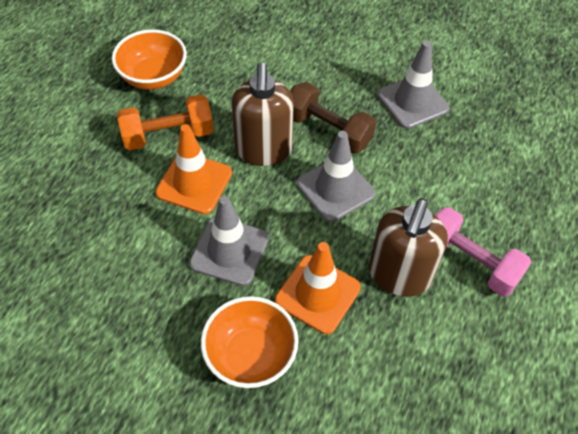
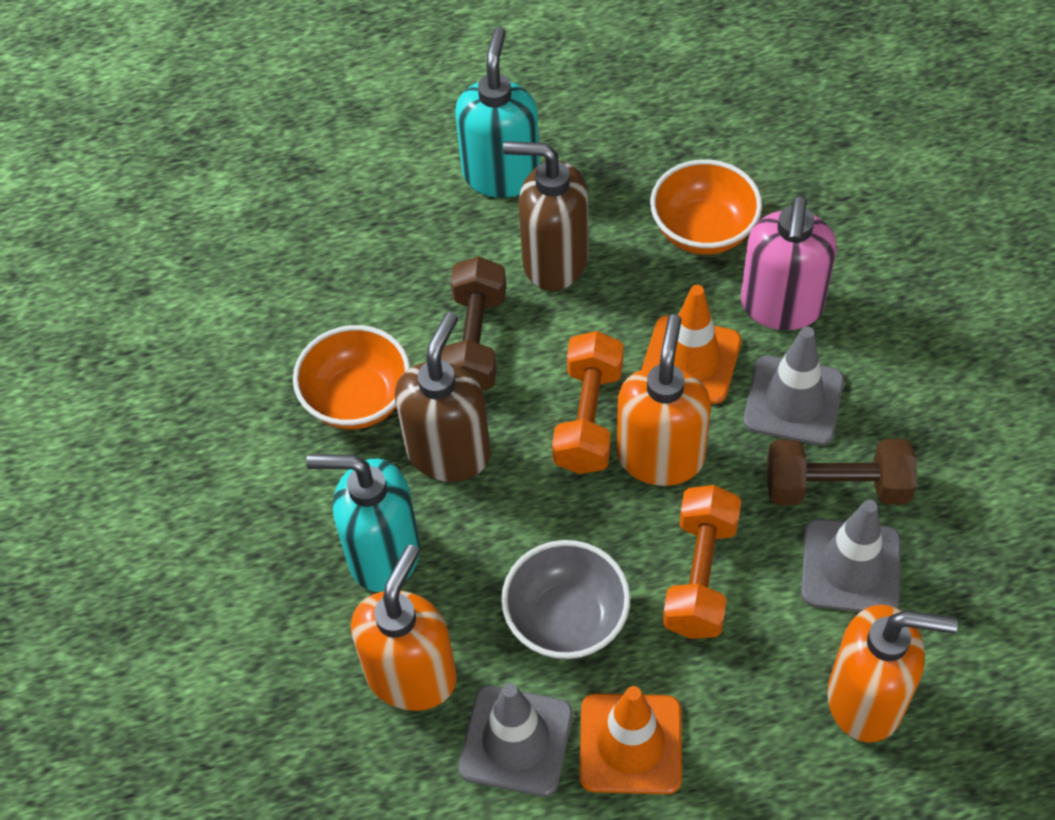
brown dumbbell: [290,82,376,154] = 1 -> [441,256,506,391] [767,439,917,505] = 2
grey bowl: none = 0 -> [501,540,631,660] = 1
orange dumbbell: [117,94,214,151] = 1 -> [552,331,624,474] [663,485,741,639] = 2
orange soap dispenser: none = 0 -> [351,545,457,711] [617,314,711,486] [827,605,958,742] = 3
pink dumbbell: [435,207,532,297] = 1 -> none = 0
pink soap dispenser: none = 0 -> [741,196,837,330] = 1
turquoise soap dispenser: none = 0 -> [306,454,420,592] [456,27,540,198] = 2

